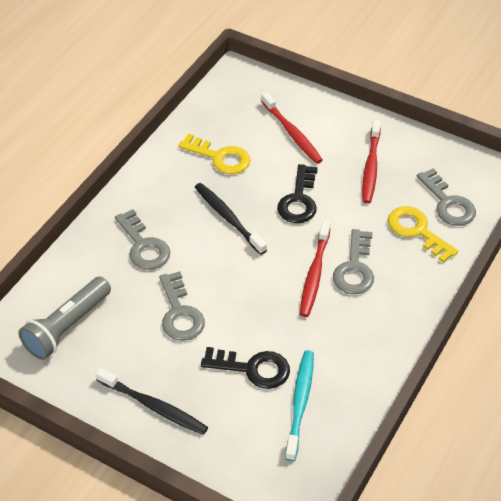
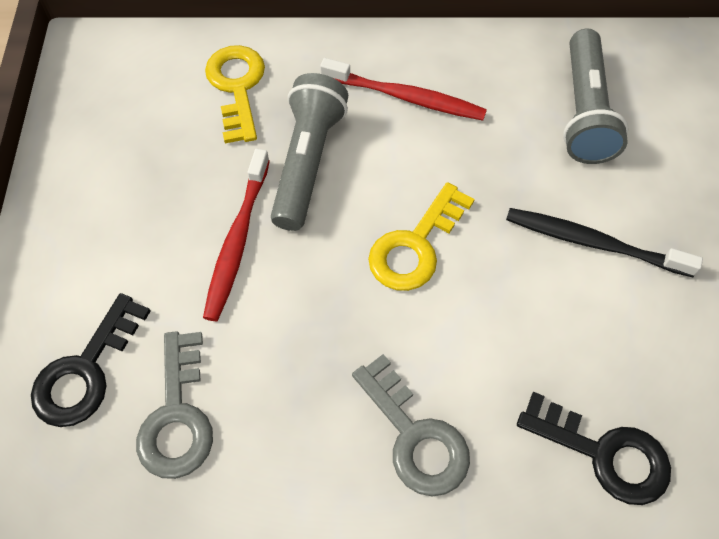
black toothbrush: [96,368,208,435] [195,183,267,255] = 2 -> [506,208,703,277] = 1
grey flashlight: [18,276,111,360] = 1 -> [271,73,348,231] [563,29,629,164] = 2
grey key: [115,209,170,270] [159,271,205,341] [333,229,374,294] [417,168,476,226] = 4 -> [136,331,213,479] [352,354,470,497] = 2
red toothbrush: [261,92,323,164] [300,221,331,317] [362,120,381,204] = 3 -> [203,149,270,321] [320,58,487,120] = 2
turquoise toothbrush: [285,350,314,461] = 1 -> none = 0

